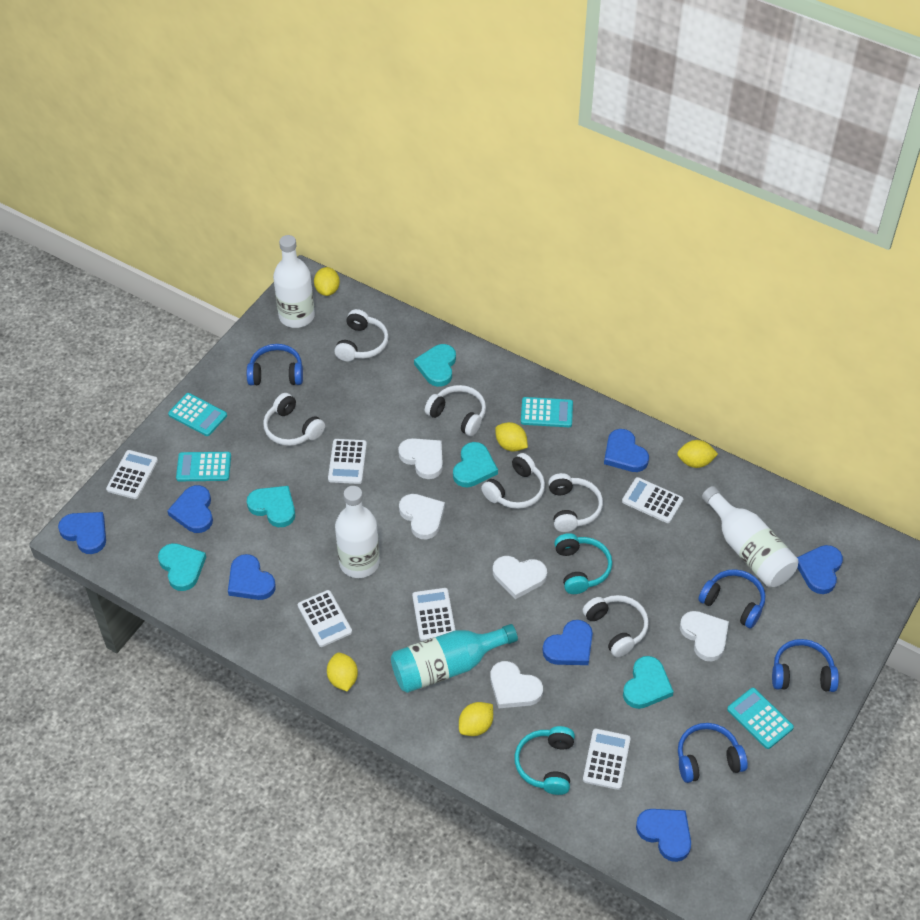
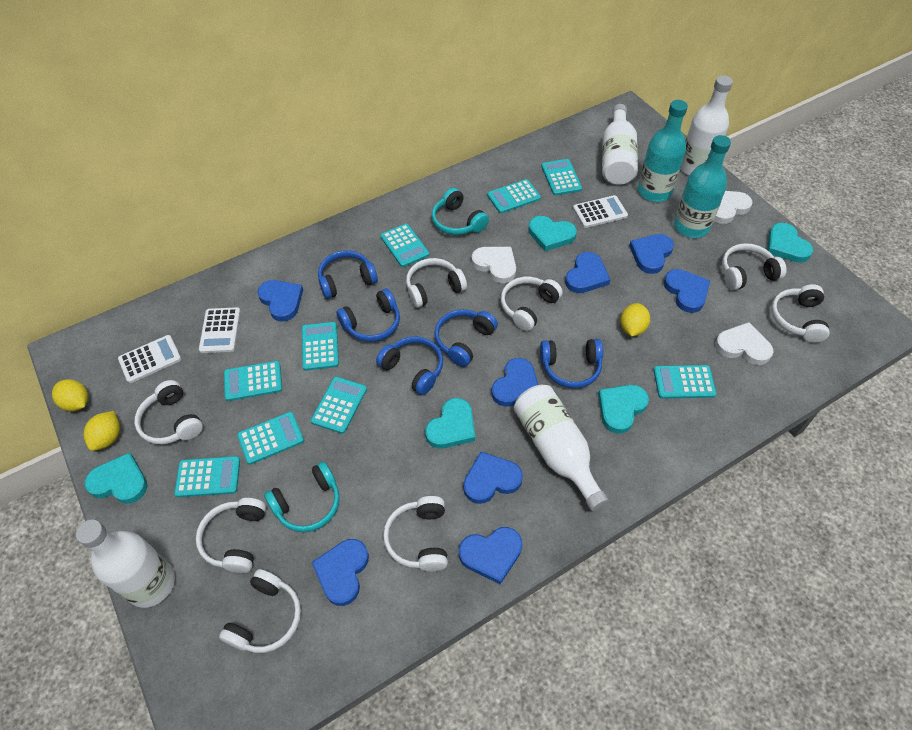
blue headphones: [247,344,303,385] [678,723,748,783] [698,569,765,628] [772,639,839,692] = 4 -> [318,250,378,299] [336,288,400,342] [376,336,443,395] [434,309,498,367] [540,339,603,388] = 5
blue heart: [58,512,106,554] [167,485,213,533] [228,554,276,600] [542,620,593,665] [604,429,649,472] [636,809,691,862] [797,545,843,594] = 7 -> [257,280,303,321] [311,539,369,606] [459,527,522,584] [463,452,523,504] [491,358,538,407] [565,252,611,293] [629,234,674,274] [664,269,710,313] = 8
turquoise bottle: [391,624,518,693] = 1 -> [638,100,688,202] [674,135,731,238] = 2
turquoise calculator: [168,393,227,436] [176,452,231,481] [521,397,573,427] [727,688,794,749] = 4 -> [174,456,240,497] [224,361,282,401] [237,412,304,465] [302,322,339,371] [311,377,367,434] [380,224,429,267] [487,179,541,213] [541,159,582,196] [653,365,716,399] = 9
white bottle: [273,235,315,328] [335,486,380,578] [702,486,798,587] = 3 -> [76,519,175,608] [514,385,609,511] [602,104,638,185] [681,75,733,175] = 4
white calculator: [106,450,158,499] [298,590,352,647] [328,439,367,484] [412,588,455,641] [583,729,631,790] [622,477,683,523] = 6 -> [118,335,181,383] [199,307,241,353] [573,195,628,228] = 3
white headphones: [263,393,325,446] [334,309,388,361] [425,385,486,436] [481,453,545,509] [548,473,603,532] [583,595,649,657] = 6 -> [134,380,203,444] [196,498,266,573] [219,569,301,653] [383,496,448,571] [406,258,467,308] [501,277,563,331] [722,243,787,290] [771,284,830,343] = 8
white heart: [398,438,443,479] [399,494,445,539] [490,661,543,708] [493,556,547,599] [680,611,729,661] = 5 -> [471,247,516,283] [714,191,752,224] [715,322,773,365] = 3
yellow lemon: [314,267,340,296] [327,653,358,691] [459,702,493,736] [495,422,528,452] [677,440,718,468] = 5 -> [52,379,88,411] [83,411,120,451] [620,303,650,336] = 3

